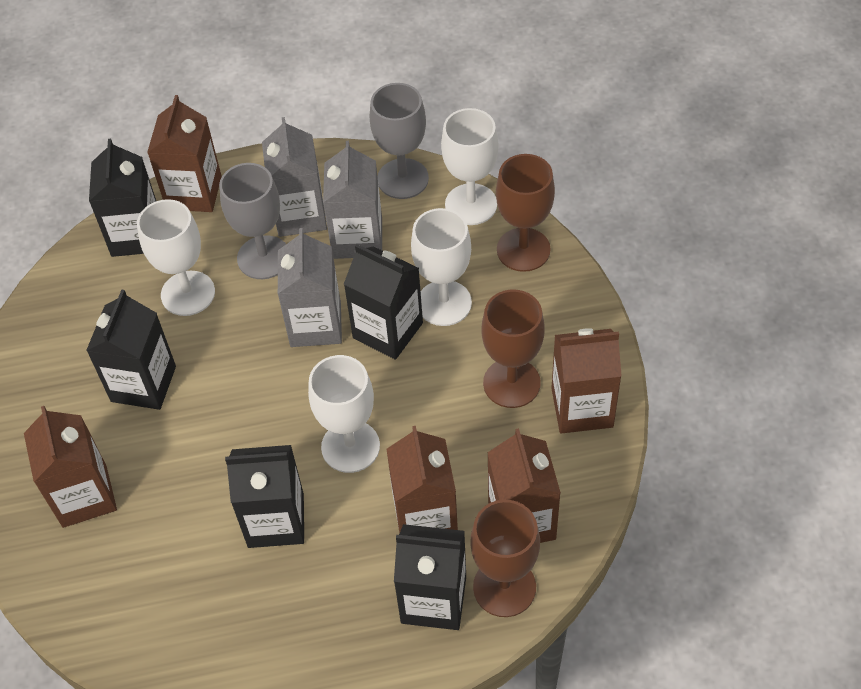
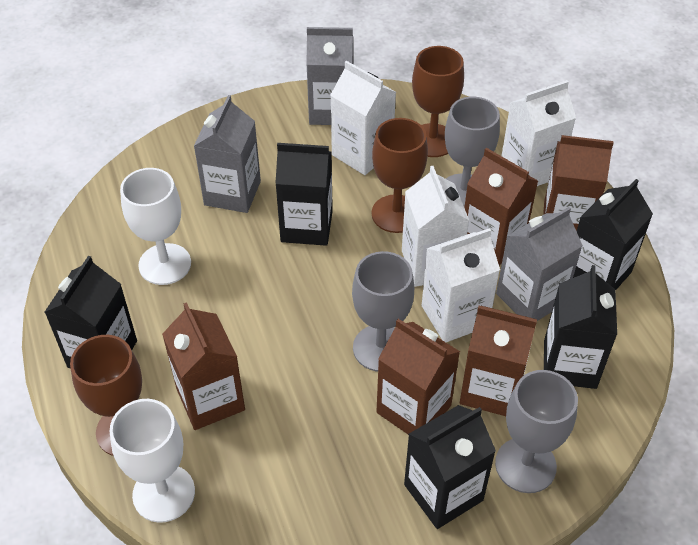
grey goblet: [219,163,286,279] [370,83,429,199] = 2 -> [352,251,414,372] [445,97,500,207] [495,370,578,493] = 3
white carton: none = 0 -> [331,61,396,175] [402,166,469,287] [422,228,500,342] [502,80,576,186] = 4
white goblet: [137,199,215,316] [308,355,380,473] [411,208,472,326] [441,108,498,225] = 4 -> [110,399,195,523] [120,168,191,285] = 2

